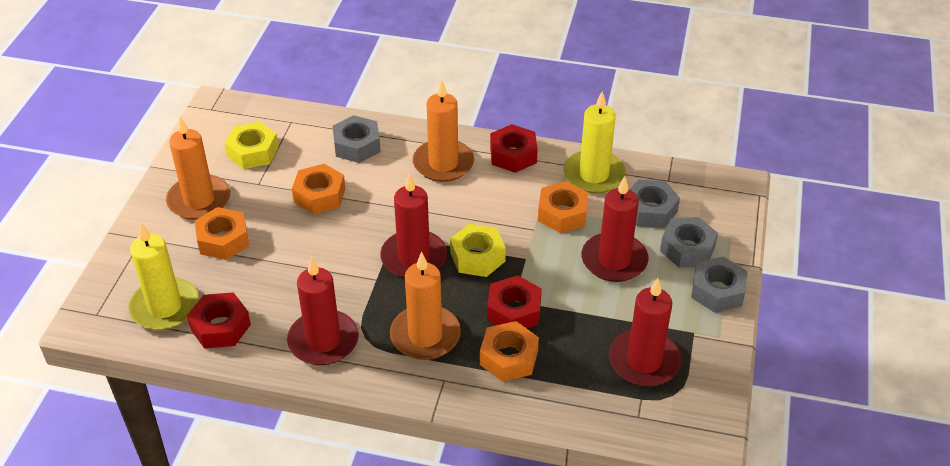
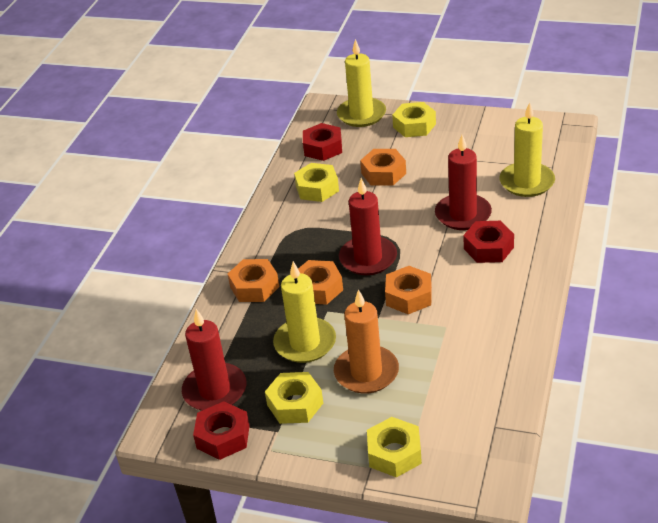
grey nut: [333,115,381,163] [630,179,680,228] [660,217,718,268] [691,257,747,313] = 4 -> none = 0
orange candle: [166,117,230,220] [390,252,461,360] [413,79,474,182] = 3 -> [334,289,399,394] = 1
red candle: [287,257,359,365] [380,173,447,278] [581,176,649,282] [609,278,681,386] = 4 -> [182,309,246,411] [339,178,397,275] [435,135,492,230] = 3
yellow candle: [128,223,199,330] [563,91,626,194] = 2 -> [273,261,336,363] [337,39,386,127] [499,102,555,197] = 3
yellow nut: [225,122,279,169] [450,224,506,277] = 2 -> [265,372,323,424] [294,163,339,202] [367,417,422,478] [392,102,436,137] = 4

